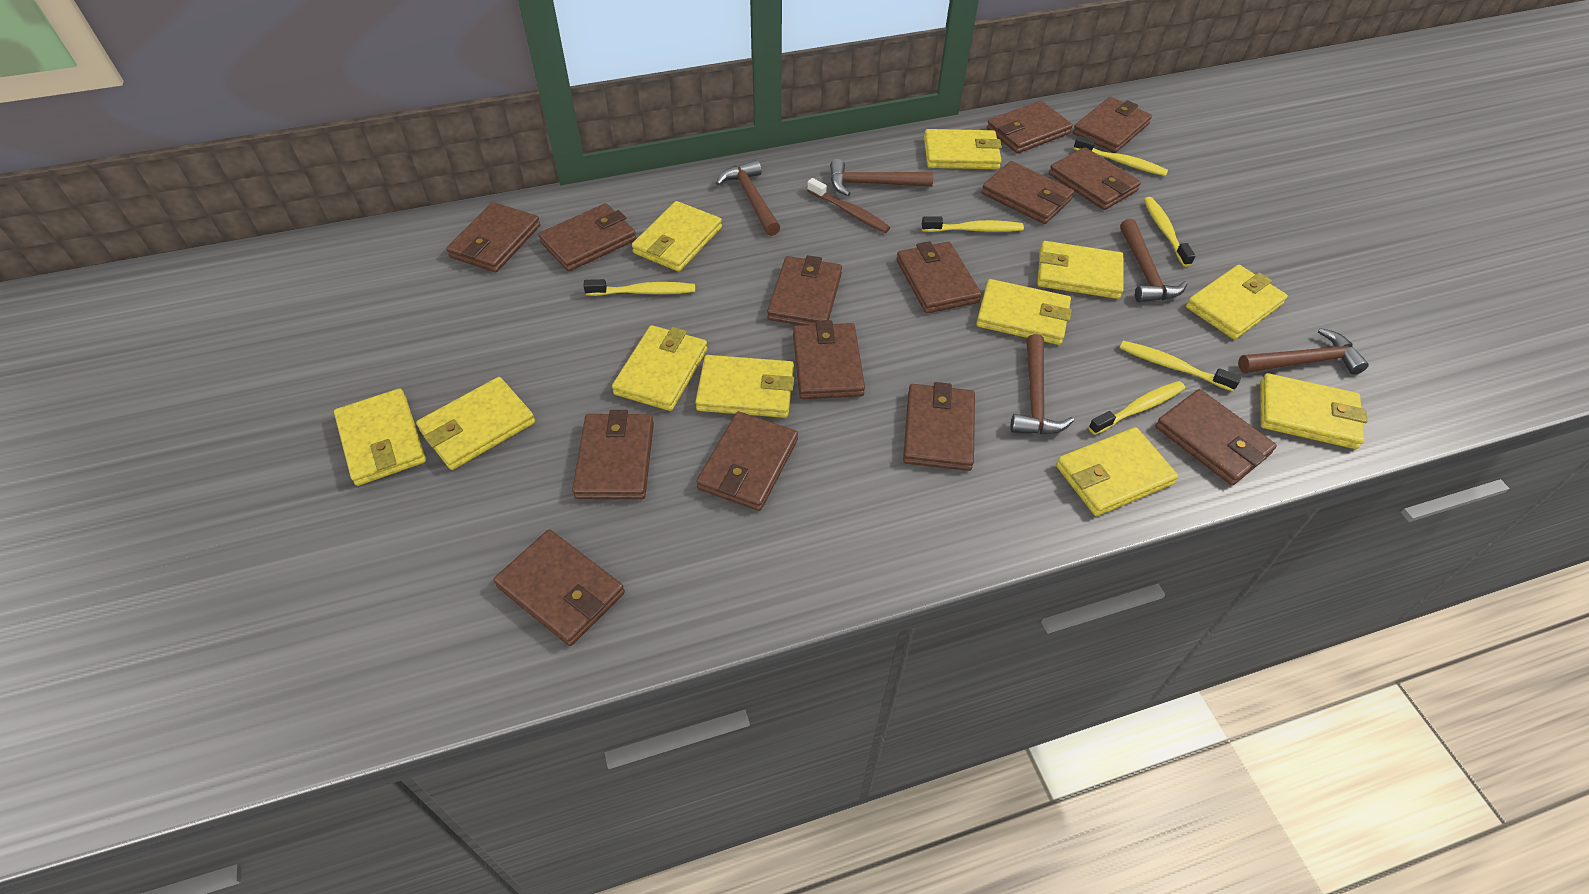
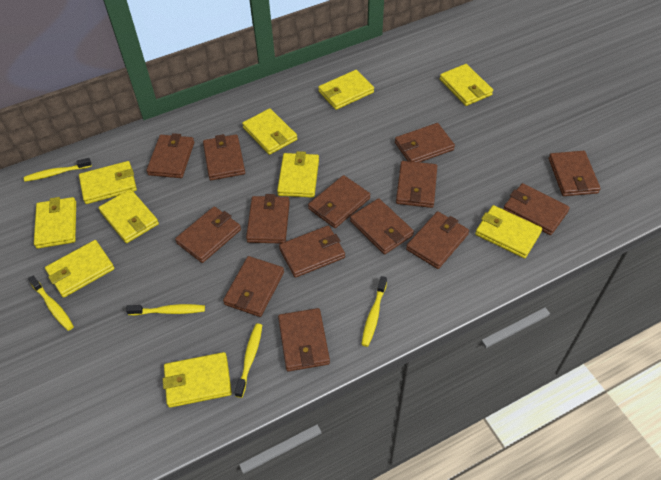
brown hammer: [716,160,780,236] [830,159,933,196] [1010,334,1074,434] [1120,219,1188,302] [1238,328,1369,375] = 5 -> none = 0
brown toothbrush: [807,178,890,233] = 1 -> none = 0
yellow toothbrush: [583,279,695,296] [922,216,1024,232] [1074,136,1168,176] [1088,381,1185,435] [1120,341,1241,391] [1144,197,1196,267] = 6 -> [24,158,92,182] [28,275,74,331] [126,304,205,315] [235,323,262,398] [361,276,387,347] = 5
yellow wallet: [334,388,426,486] [416,377,535,470] [612,325,707,411] [632,201,722,272] [695,355,794,418] [924,129,1002,169] [976,279,1072,345] [1037,241,1124,299] [1056,427,1178,516] [1186,265,1288,340] [1260,373,1367,449] = 11 -> [34,197,76,249] [45,240,115,298] [79,161,137,204] [99,189,159,243] [163,352,232,408] [242,108,297,155] [277,151,319,198] [318,70,374,110] [440,64,493,106] [475,205,542,258] = 10

